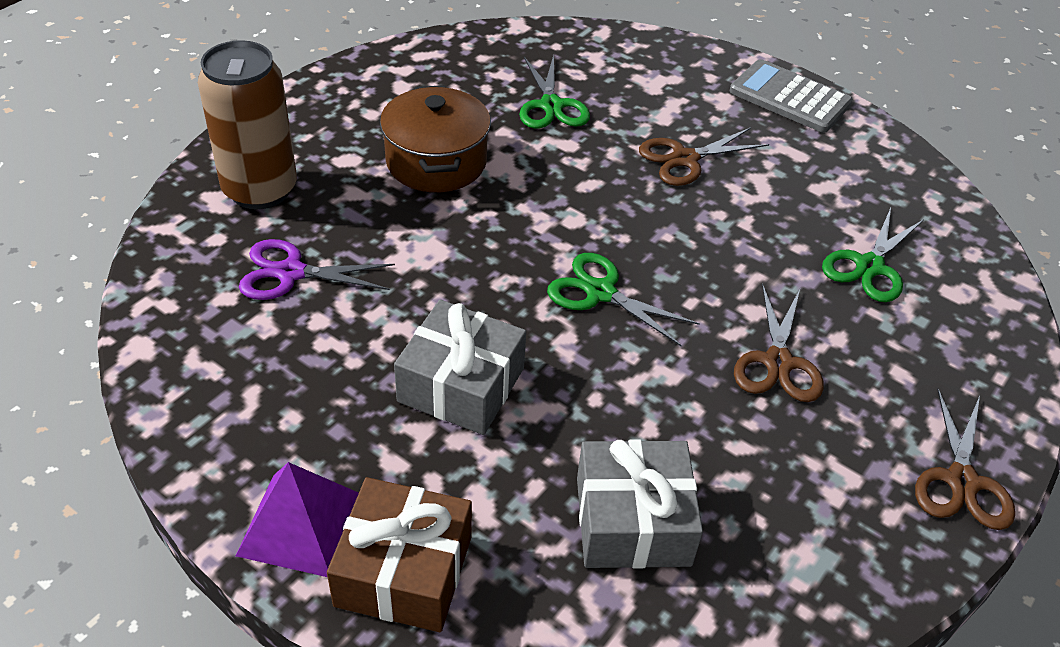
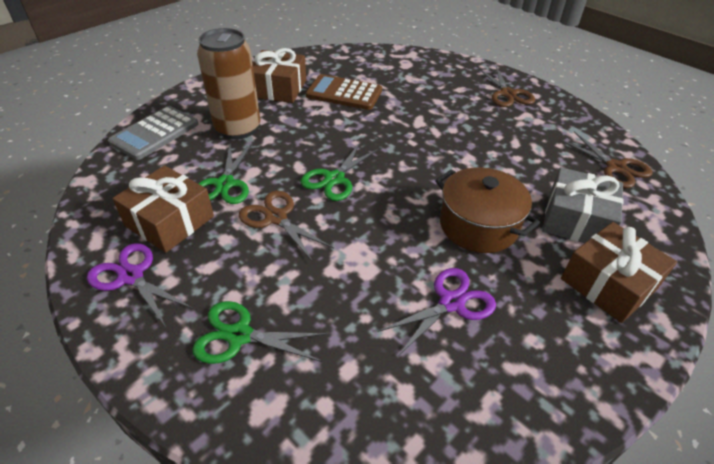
brown calculator: none = 0 -> [306,74,382,110] = 1
brown gift: [327,477,472,632] = 1 -> [112,165,214,253] [252,48,306,103] [561,222,677,323] = 3
grey gift: [394,300,526,435] [577,439,703,569] = 2 -> [542,167,624,243] = 1
purple pyramid: [236,462,359,577] = 1 -> none = 0
purple scissors: [239,239,395,300] = 1 -> [87,243,193,327] [378,268,496,356] = 2

